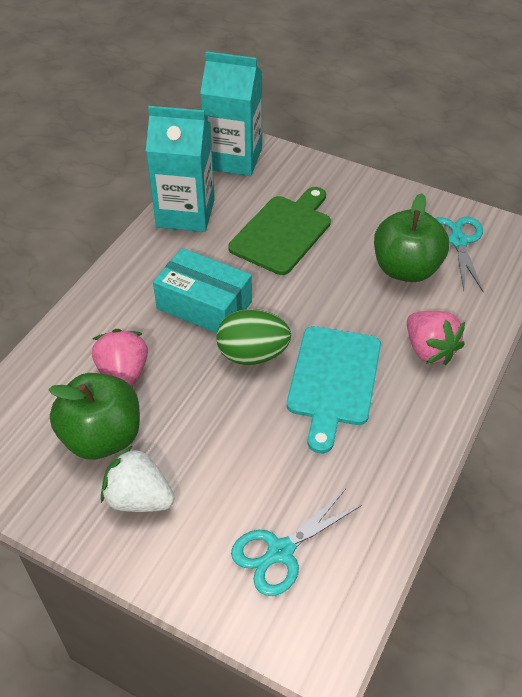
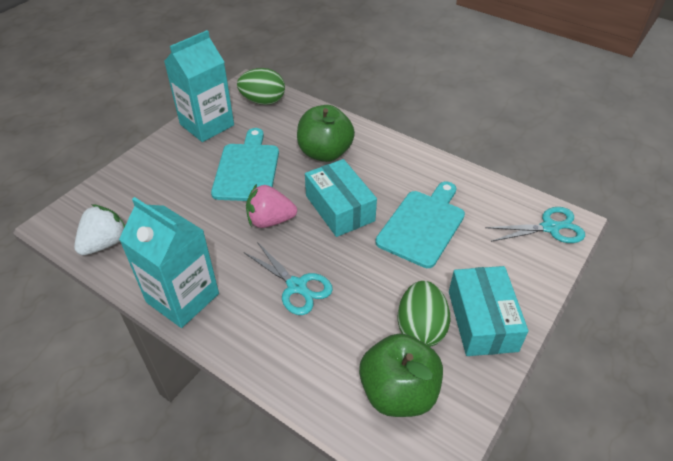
green cutting board: [228,187,331,275] = 1 -> none = 0
green egg: [216,309,291,365] = 1 -> [237,68,285,105] [398,281,450,347] = 2
pink strawberry: [92,329,148,387] [407,311,465,365] = 2 -> [246,184,297,228] = 1
turquoise box: [153,248,252,333] = 1 -> [305,159,377,237] [449,266,528,356] = 2
turquoise cutting board: [287,326,381,453] = 1 -> [211,128,279,201] [375,182,465,268] = 2

